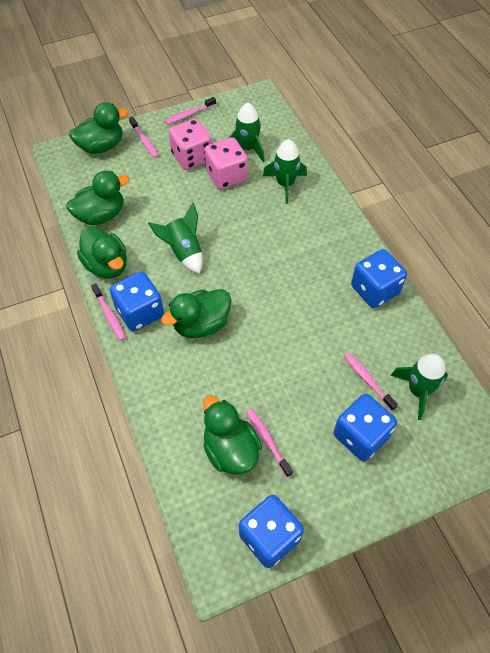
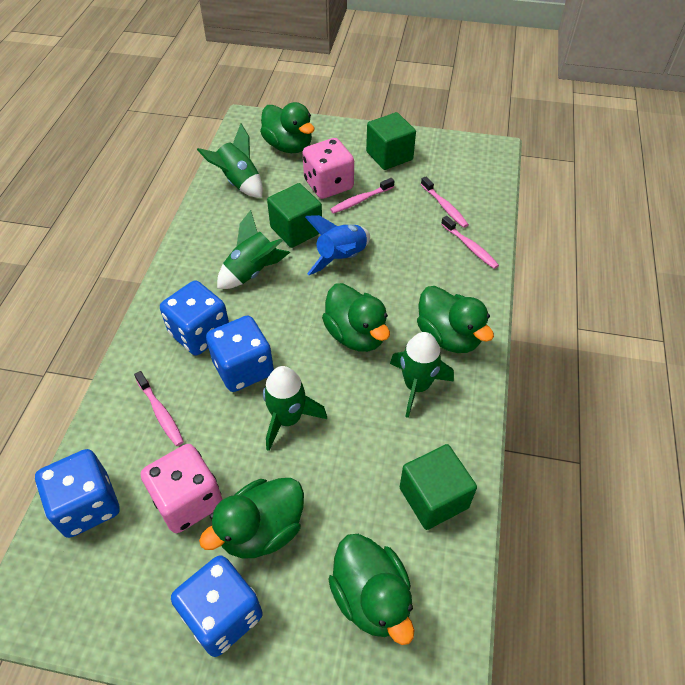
blue rocket: none = 0 -> [305,215,370,275] = 1
green cube: none = 0 -> [267,183,322,248] [366,112,416,170] [400,444,477,530] = 3
pink toothbrush: [91,283,126,341] [129,117,159,158] [165,97,216,125] [246,409,293,477] [344,352,398,411] = 5 -> [134,371,184,446] [330,178,394,214] [421,176,469,228] [441,216,499,269] = 4

